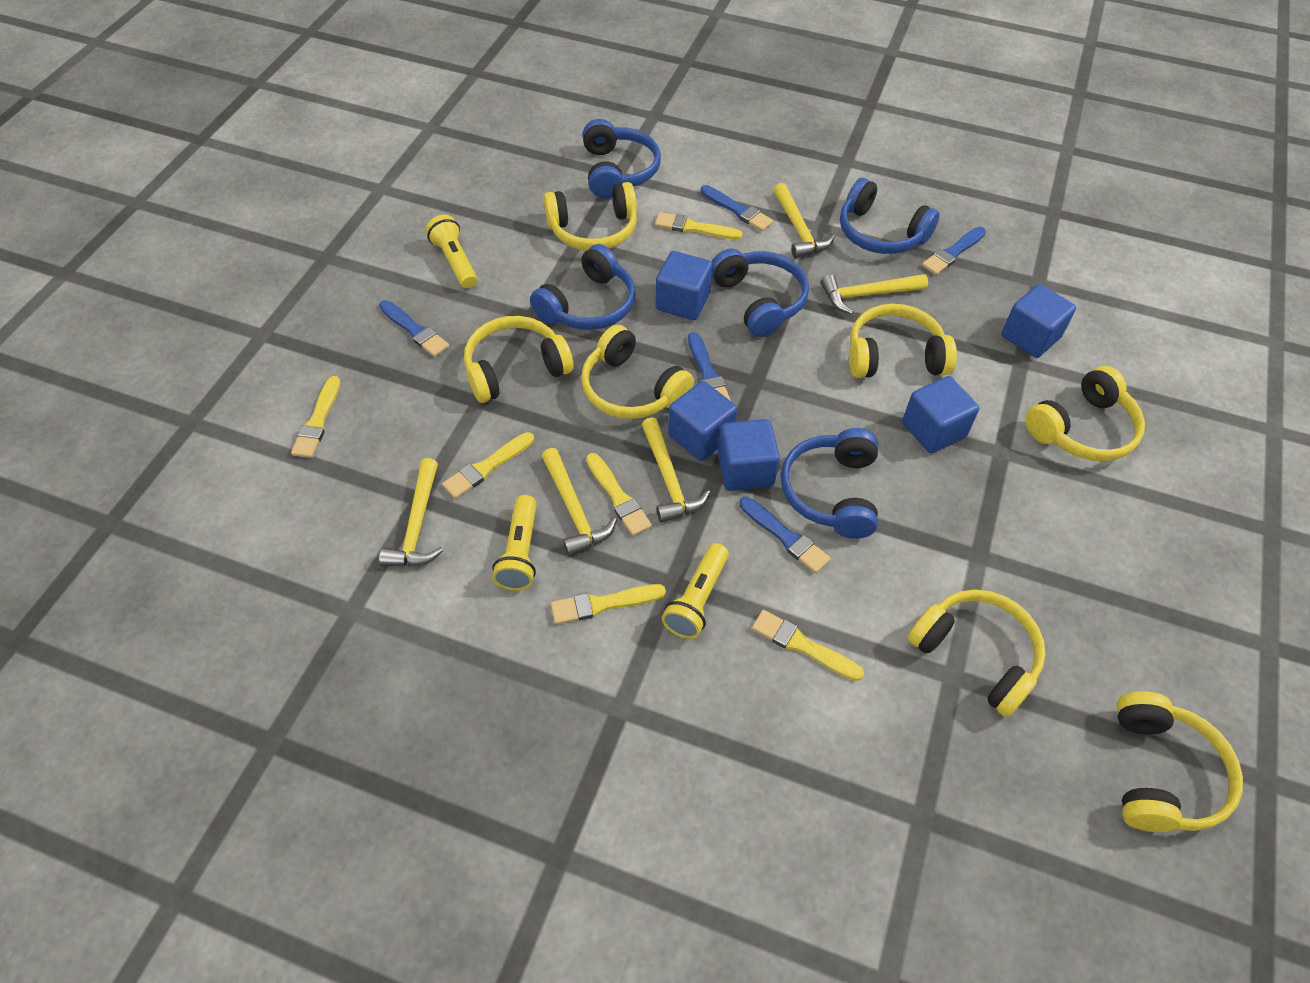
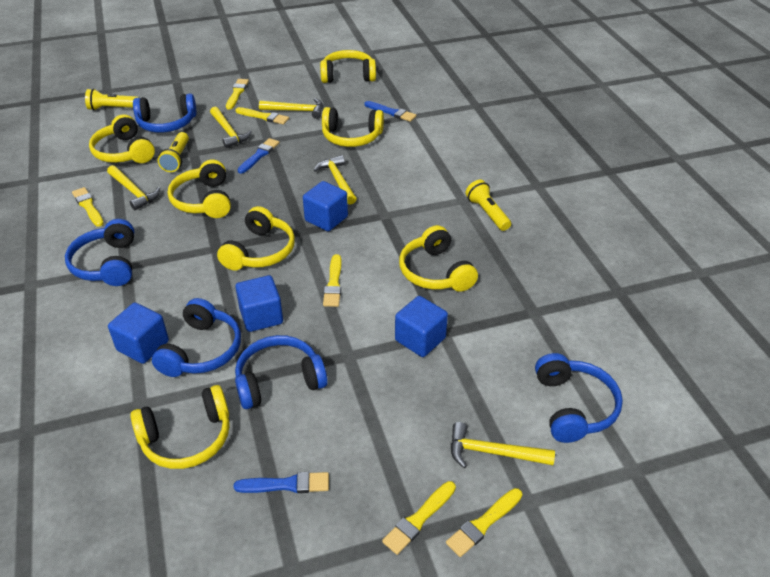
blue brush: [379,300,449,357] [688,332,731,401] [701,185,774,231] [739,497,831,573] [922,227,986,275] = 5 -> [234,472,329,493] [237,138,279,174] [364,101,416,122] = 3
blue cube: [655,251,713,320] [668,381,737,461] [718,419,780,491] [902,376,979,454] [1002,284,1076,358] = 5 -> [108,303,169,364] [235,275,283,332] [303,181,348,231] [395,296,448,357] = 4

